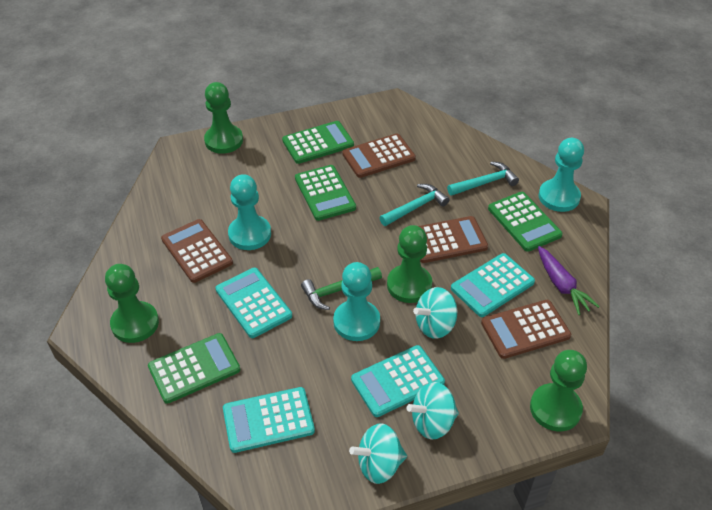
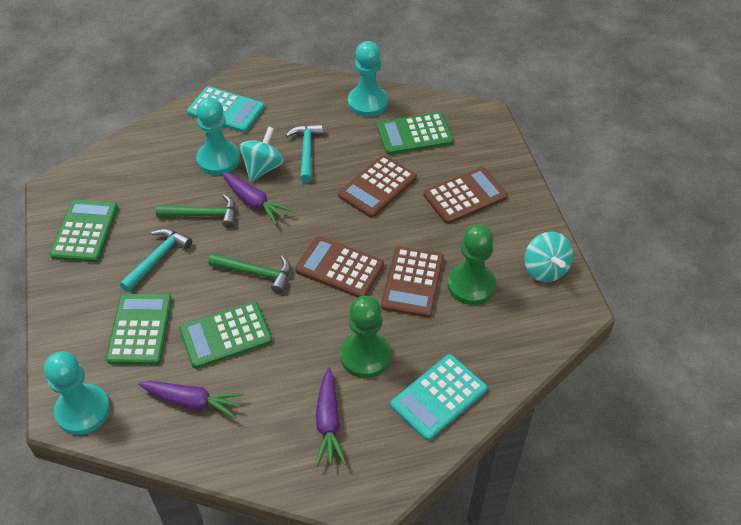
green hammer: [301,267,382,310] = 1 -> [156,194,236,228] [208,253,291,293] = 2
green pawn: [105,264,159,343] [204,82,243,154] [387,225,432,303] [530,350,587,431] = 4 -> [340,296,391,378] [447,224,496,305] = 2
purple carrot: [538,246,600,315] = 1 -> [138,381,245,419] [222,172,293,225] [316,368,346,467] = 3
turquoise calculator: [215,268,292,338] [223,387,315,453] [351,345,445,417] [451,253,535,317] = 4 -> [187,86,265,133] [390,354,487,441] = 2
turquoise spinning top: [349,423,407,484] [407,382,459,439] [413,287,457,339] = 3 -> [239,126,284,182] [525,232,573,282] = 2

